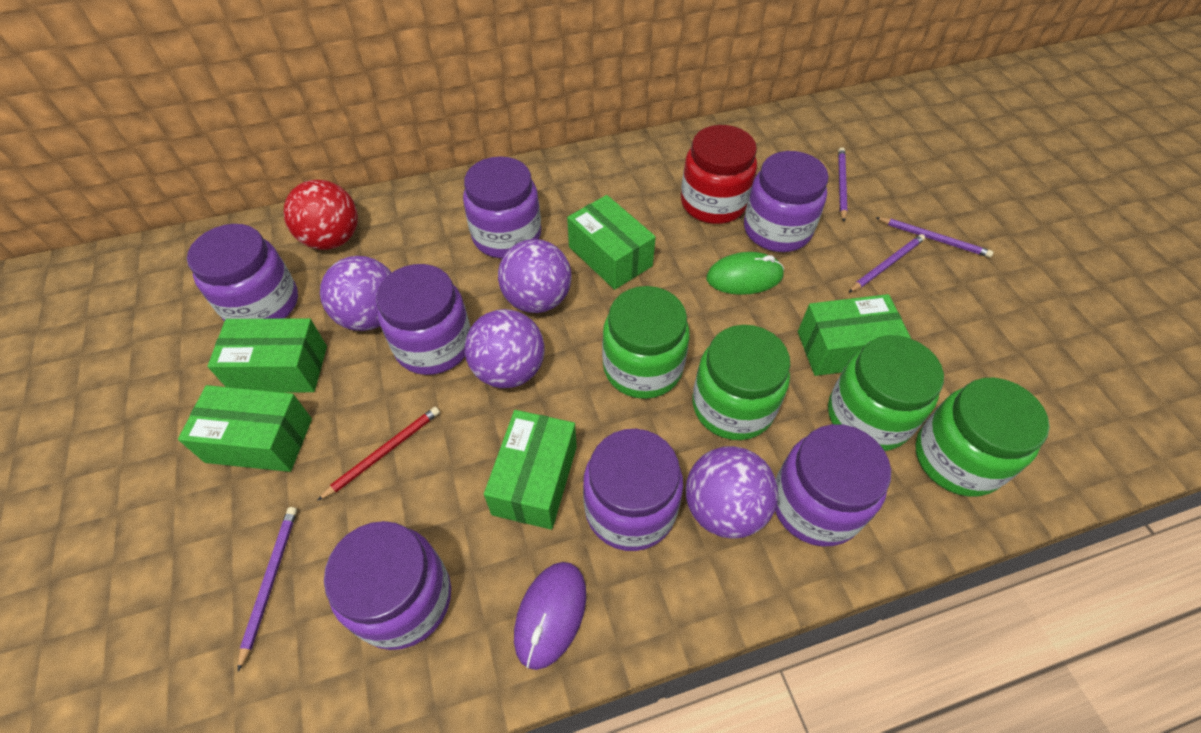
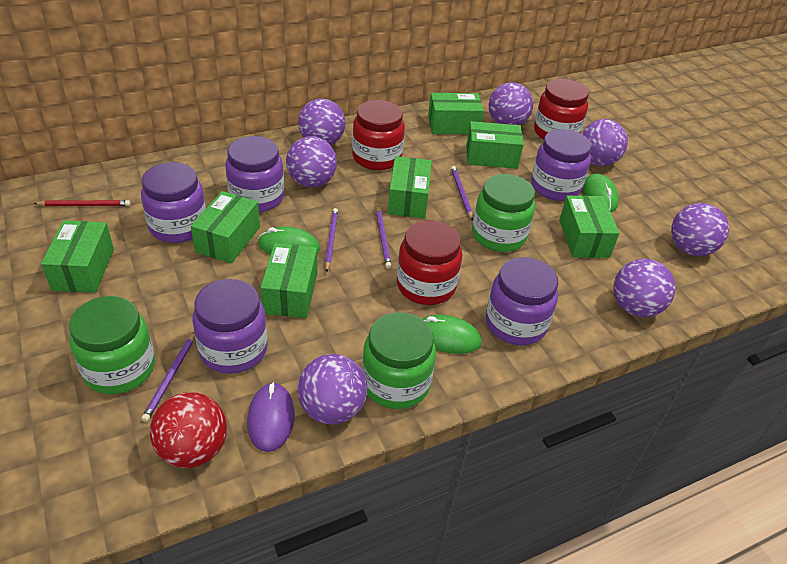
green box: [178,385,312,472] [207,318,327,393] [484,410,577,530] [567,195,656,290] [798,294,911,376] = 5 -> [41,220,114,293] [191,191,260,263] [261,243,317,318] [388,156,432,218] [428,93,484,134] [466,121,524,169] [559,195,620,258] = 7
green jar: [602,286,690,399] [692,325,790,440] [828,335,944,451] [915,378,1050,497] = 4 -> [69,296,155,394] [362,312,436,409] [472,174,535,252] = 3
green mouse: [706,252,784,295] = 1 -> [258,226,320,255] [422,315,482,354] [583,173,619,212] = 3
purple ball: [320,256,392,331] [465,309,545,388] [498,239,572,313] [685,446,778,539] = 4 -> [286,136,337,188] [297,354,367,424] [298,98,345,145] [489,82,533,125] [582,119,628,166] [613,259,675,317] [671,203,729,256] = 7
purple jar: [187,224,298,321] [324,521,451,650] [376,264,470,375] [463,156,541,258] [583,429,683,551] [744,151,829,252] [775,424,891,547] = 7 -> [141,162,206,243] [193,279,268,374] [225,136,284,212] [486,257,558,345] [531,129,592,201] = 5
red jar: [681,125,757,224] = 1 -> [352,100,405,170] [397,220,462,305] [534,79,589,140] = 3

